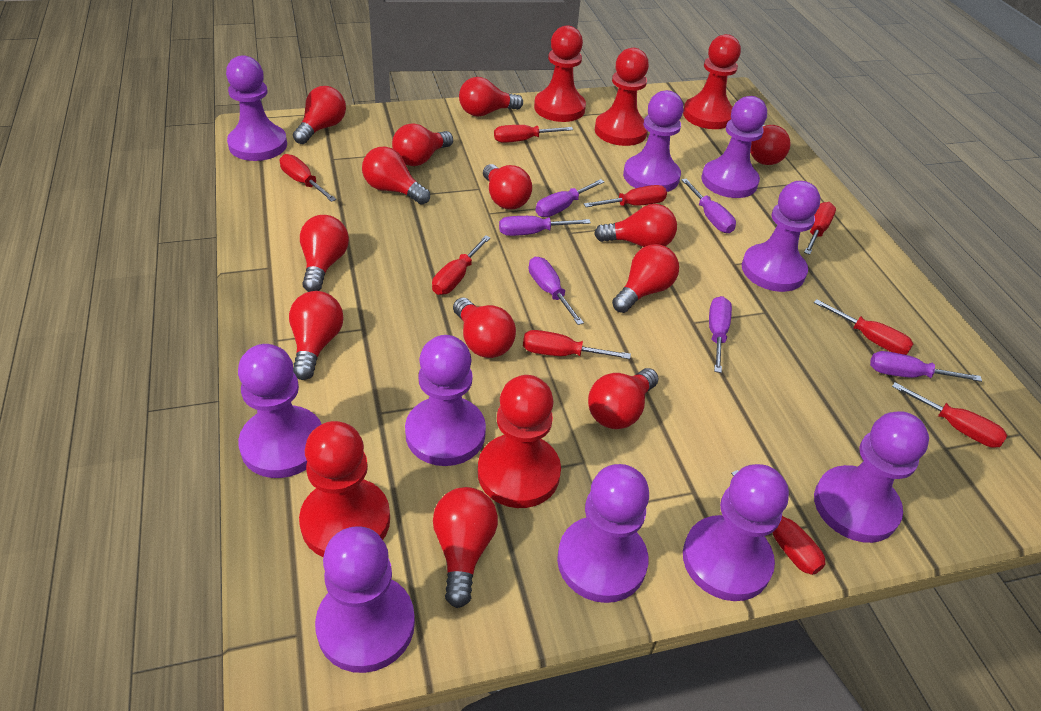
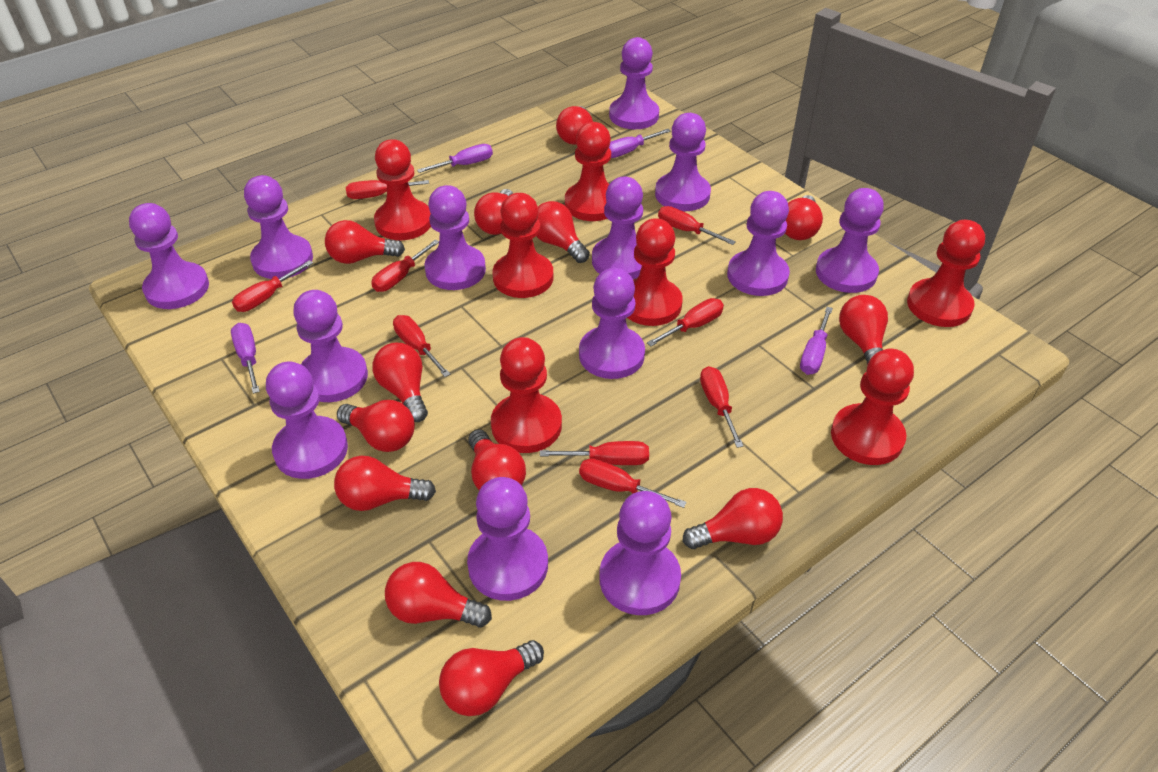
purple pawn: [226,55,287,161] [238,344,322,478] [315,526,415,673] [405,335,486,466] [557,464,649,603] [623,90,683,192] [683,464,789,601] [702,96,767,198] [742,181,820,292] [814,411,929,543] = 10 -> [129,203,209,309] [244,175,313,279] [266,362,348,479] [293,290,368,402] [425,185,486,290] [467,477,548,601] [579,268,645,379] [592,177,643,279] [599,491,681,615] [609,37,659,129] [655,113,711,211] [727,191,790,296] [816,188,884,293] = 13
purple screwdriver: [499,216,591,236] [529,257,584,325] [535,179,604,217] [682,179,736,233] [709,296,732,373] [870,351,982,382] = 6 -> [231,323,260,394] [417,144,493,173] [609,129,671,158] [800,307,833,375] = 4
red pawn: [299,421,390,557] [478,375,561,508] [534,25,586,122] [595,48,649,146] [683,34,741,129] = 5 -> [374,139,431,240] [491,337,562,453] [492,193,553,298] [565,122,611,221] [627,218,683,326] [831,349,914,465] [907,220,985,327] = 7

